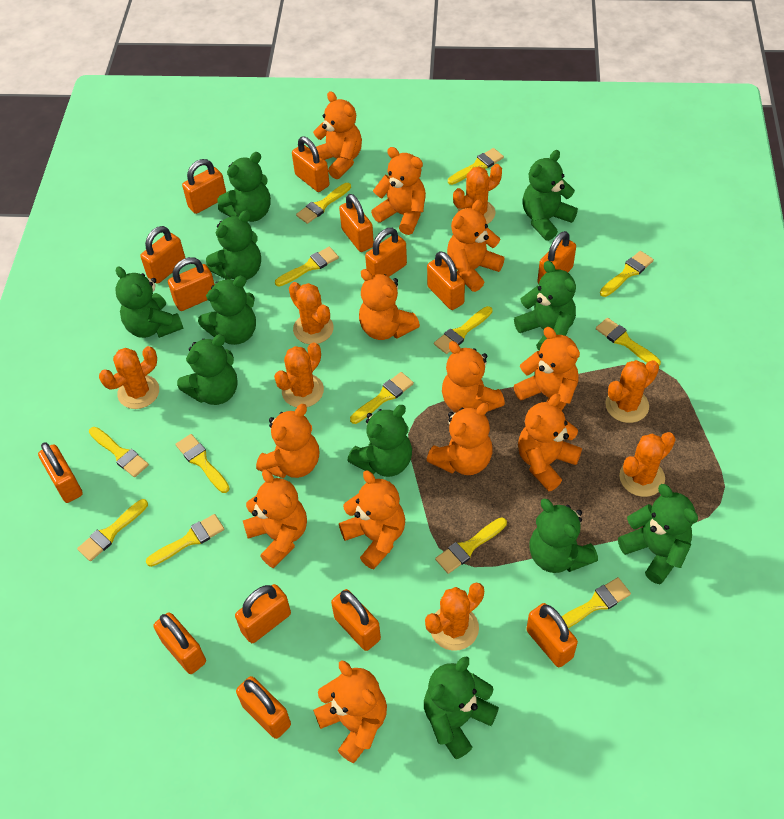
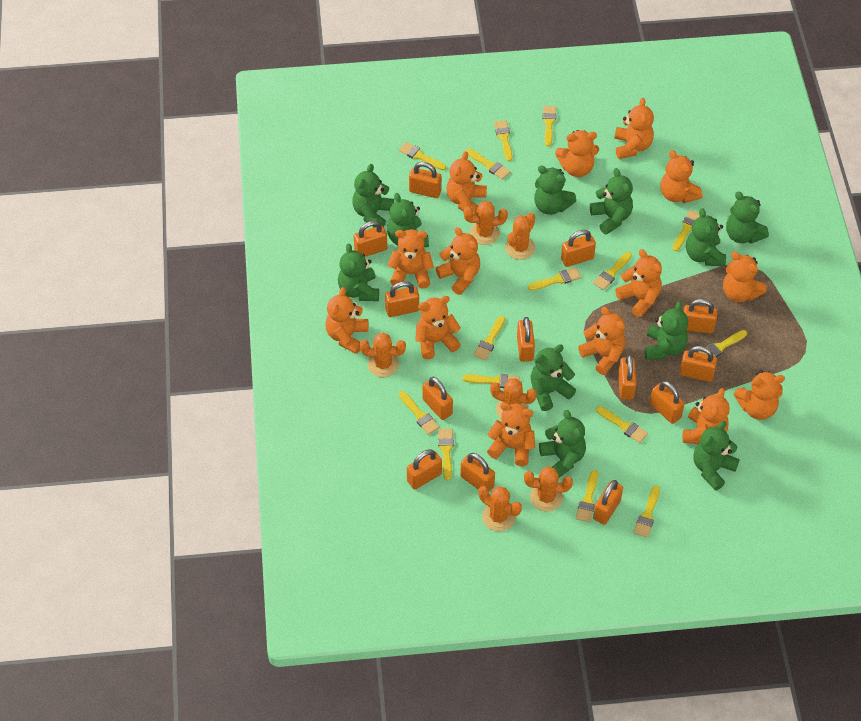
orange cactus: [99,346,159,409] [274,342,324,407] [289,282,334,344] [425,583,484,651] [453,164,502,224] [605,360,659,423] [619,432,675,497] = 7 -> [360,333,406,377] [464,201,508,245] [479,486,522,531] [490,378,537,419] [505,213,535,260] [524,466,573,512] = 6
orange padlock: [38,442,83,503] [140,226,185,284] [154,612,206,674] [168,257,215,311] [182,159,226,214] [235,584,291,643] [236,676,291,739] [292,137,330,192] [331,589,381,651] [339,194,374,252] [365,228,407,277] [427,251,465,310] [526,603,578,667] [537,231,576,284] = 14 -> [354,221,387,257] [385,281,419,317] [407,449,442,490] [409,162,442,198] [423,377,453,420] [460,453,495,492] [517,317,535,362] [561,230,596,267] [593,480,623,525] [618,355,637,400] [650,381,685,424] [680,346,717,382] [683,299,717,333] = 13
orange teddy bear: [243,469,307,568] [256,404,319,478] [313,91,362,179] [313,660,387,763] [339,470,405,569] [359,269,420,340] [371,147,426,235] [427,403,493,475] [442,341,505,413] [447,200,505,292] [514,327,580,410] [518,394,582,491] = 12 -> [325,287,368,354] [387,229,434,289] [415,296,461,359] [436,227,480,295] [446,151,487,214] [487,402,535,466] [555,130,599,177] [578,307,625,375] [614,98,654,159] [615,249,662,317] [661,150,703,203] [682,388,730,444] [723,251,767,302] [734,370,785,420] = 14
yellow brush: [77,499,148,561] [89,427,149,477] [146,514,224,567] [175,434,230,493] [275,247,339,287] [296,183,351,224] [350,372,414,424] [434,306,492,354] [435,517,507,574] [448,148,504,185] [561,577,631,628] [596,318,661,366] [600,251,654,297] = 13 -> [399,142,446,170] [399,391,440,435] [438,429,454,480] [462,374,520,388] [466,148,510,180] [474,316,505,360] [494,120,512,161] [528,267,581,291] [543,106,556,146] [576,470,598,522] [593,252,632,290] [596,406,648,443] [634,486,660,538] [672,210,700,251] [698,330,747,357] = 15

